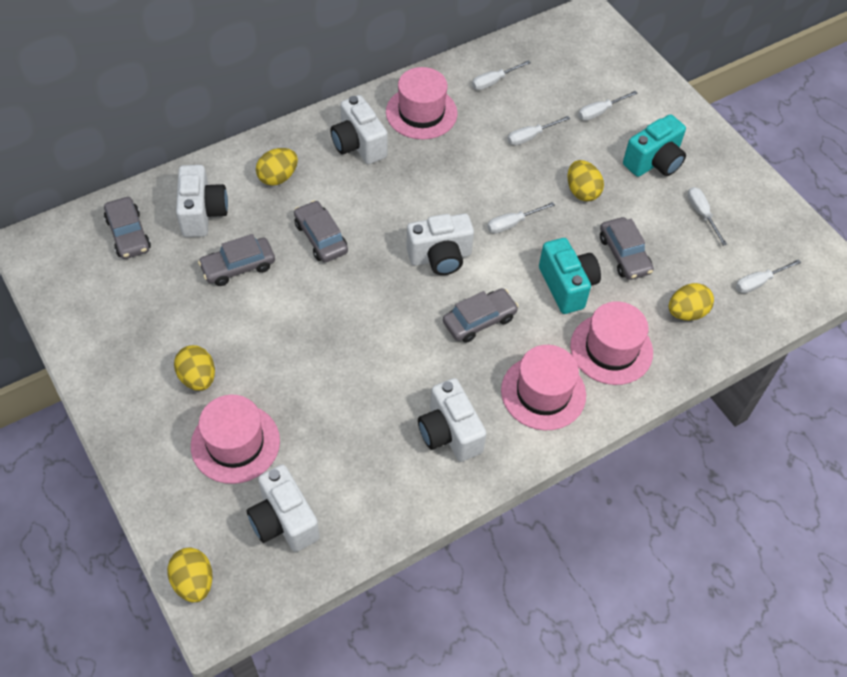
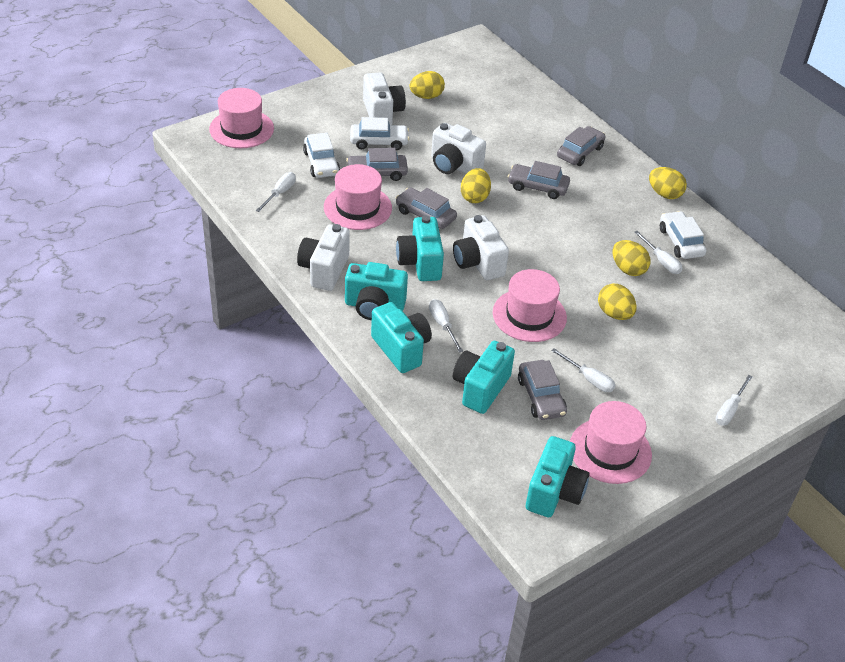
turquoise camera: [539,238,601,314] [623,114,686,177] = 2 -> [345,262,408,320] [371,302,432,373] [396,215,444,281] [453,341,515,414] [526,436,589,517] = 5
white camera: [176,165,228,237] [247,464,320,552] [331,95,387,164] [406,213,474,275] [418,378,487,462] = 5 -> [297,224,350,291] [363,72,406,125] [431,123,486,174] [453,215,509,280] = 4
white car: none = 0 -> [303,133,340,178] [350,117,409,150] [660,211,706,259] = 3
white screwdriver: [472,60,531,90] [487,202,555,234] [508,116,570,146] [578,91,638,121] [687,187,727,246] [736,259,801,293] = 6 -> [256,172,296,212] [429,299,463,353] [551,348,616,392] [634,231,682,274] [715,375,753,426] = 5

